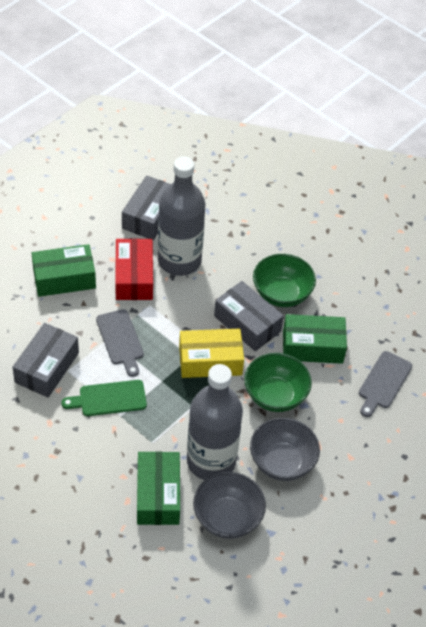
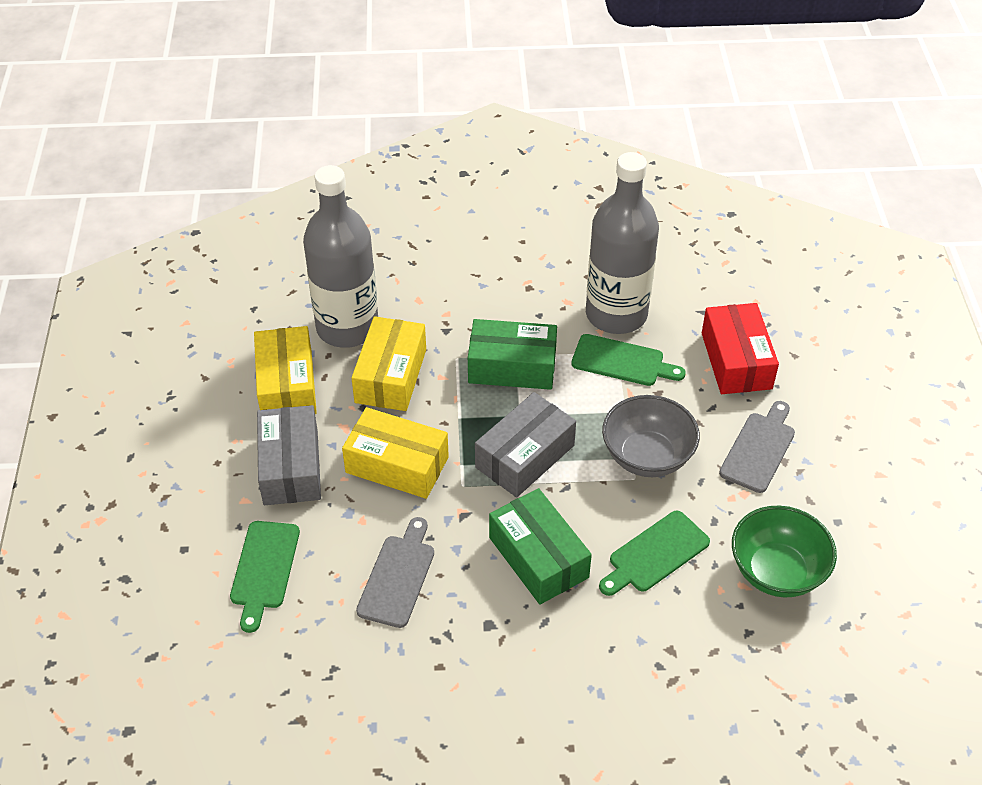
green bowl: [244,353,312,412] [253,254,316,307] = 2 -> [732,506,837,597] = 1
green box: [32,244,96,297] [137,451,180,525] [283,314,347,364] = 3 -> [468,319,557,390] [489,488,592,605] = 2
green cutting board: [61,380,147,416] = 1 -> [230,521,300,633] [571,334,686,386] [599,511,710,596] = 3
grey bowl: [193,472,266,539] [250,418,320,481] = 2 -> [602,395,700,477] = 1
grey box: [12,323,79,398] [122,175,170,240] [214,281,284,351] = 3 -> [257,405,321,505] [475,392,576,497] = 2
yellow box: [179,329,244,378] = 1 -> [254,326,317,414] [342,407,449,499] [352,316,426,411] = 3

